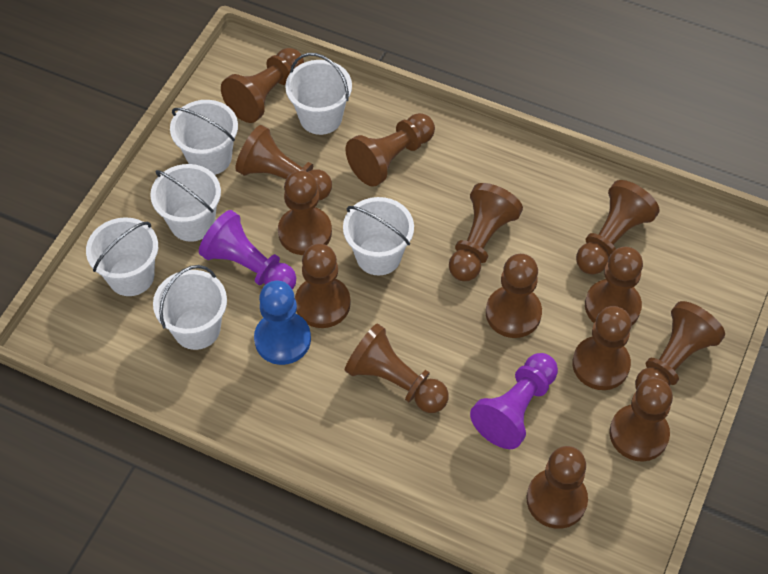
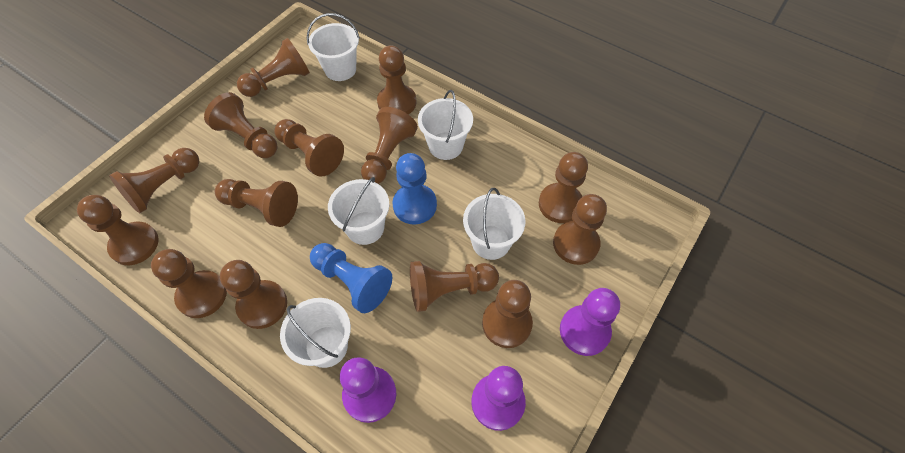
blue pawn: [254,281,311,365] = 1 -> [310,243,392,313] [392,153,437,225] = 2
purple pawn: [199,210,296,290] [470,353,558,449] = 2 -> [340,357,396,423] [471,366,526,431] [560,288,620,356] = 3
white bucket: [86,217,158,296] [150,164,221,242] [153,265,227,350] [170,100,238,175] [285,53,352,135] [343,197,414,275] = 6 -> [280,298,351,368] [307,13,360,81] [328,177,389,245] [418,90,473,160] [463,188,526,260] = 5

